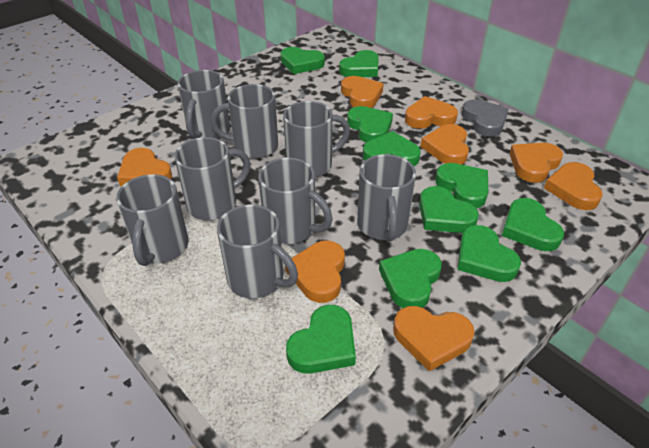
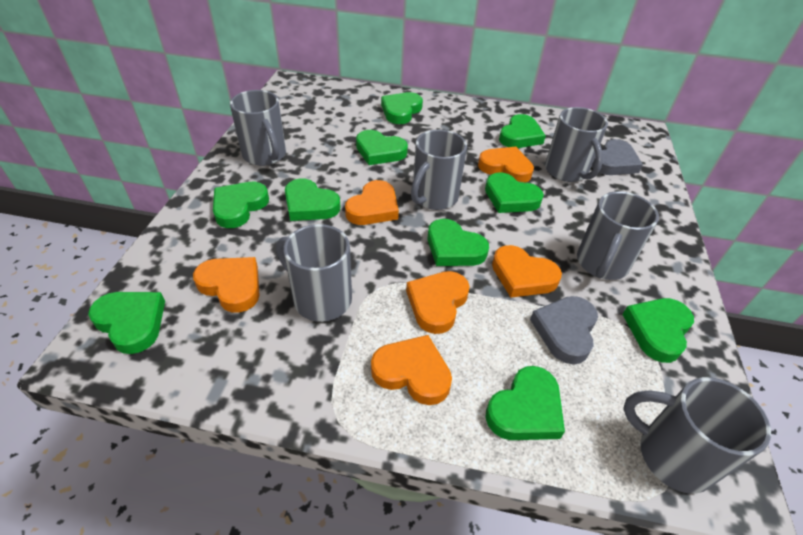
grey heart: [461,99,509,137] = 1 -> [530,296,598,364] [592,139,643,175] = 2
grey mug: [116,174,189,266] [174,137,250,220] [178,70,230,139] [210,84,278,159] [217,204,298,299] [258,158,333,244] [283,101,350,178] [357,154,416,242] = 8 -> [230,90,286,166] [276,224,352,322] [411,130,467,210] [545,107,608,182] [577,191,659,280] [623,377,771,494] = 6
orange heart: [117,148,172,187] [285,241,345,303] [341,76,384,108] [393,306,474,371] [405,96,458,129] [420,124,469,165] [509,143,563,183] [544,162,603,210] = 8 -> [193,257,260,313] [345,180,399,225] [371,335,452,405] [406,271,470,334] [478,147,534,183] [492,245,562,297] = 6

